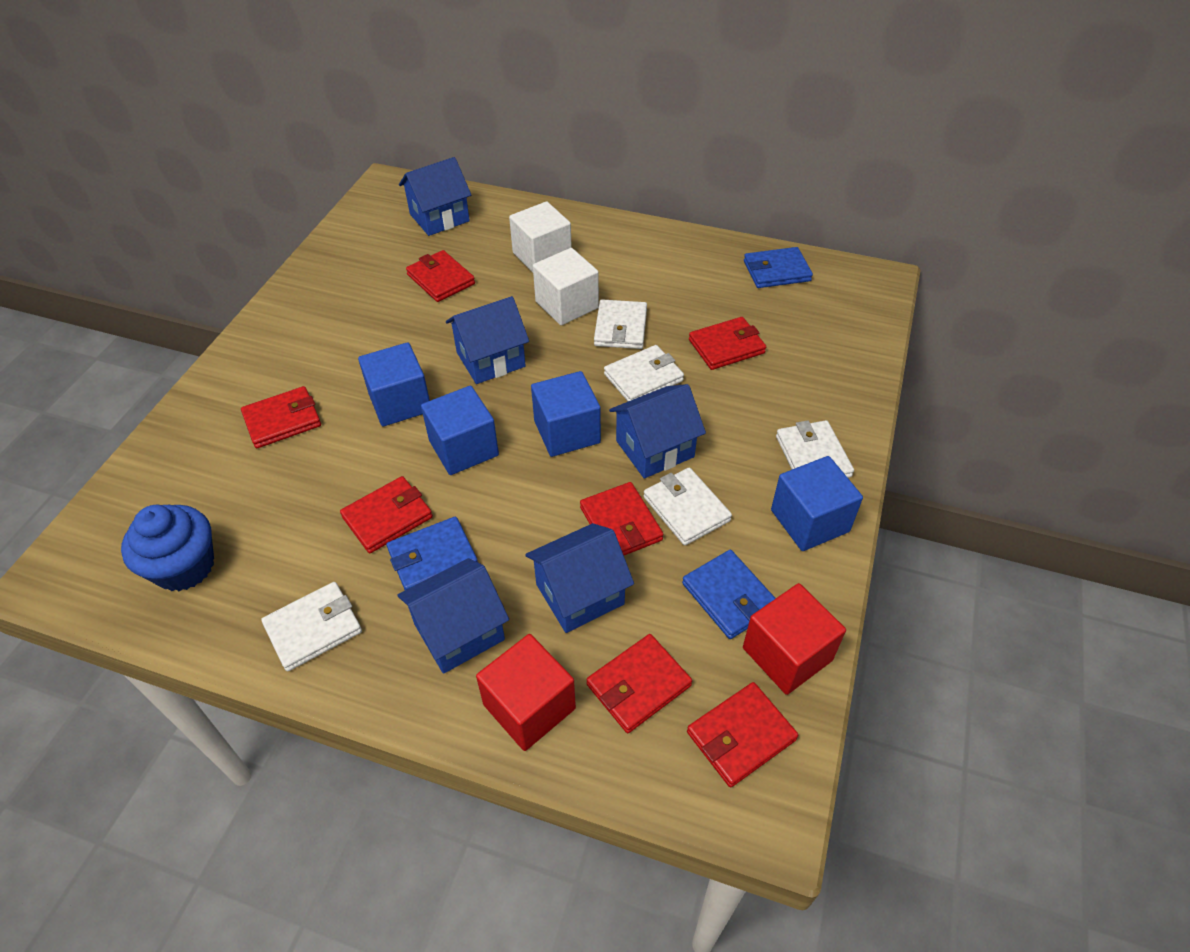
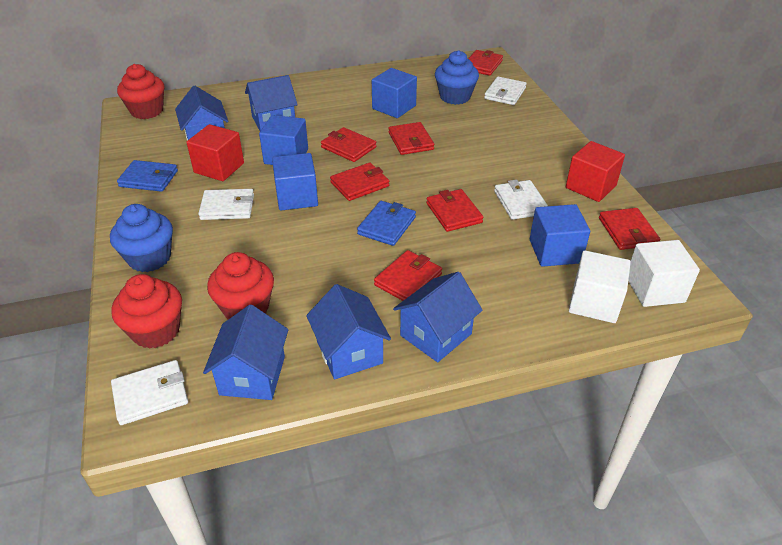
blue cupcake: [121,505,214,591] = 1 -> [110,204,173,272] [435,50,479,105] = 2
blue wallet: [387,517,478,590] [682,550,776,639] [744,247,813,288] = 3 -> [117,160,178,192] [357,201,416,246] = 2
red cupcake: none = 0 -> [111,274,182,349] [117,64,164,119] [207,252,274,320] = 3
white wallet: [261,582,362,671] [594,299,647,349] [604,345,684,401] [644,467,732,545] [776,420,854,478] = 5 -> [111,360,188,425] [198,189,254,220] [484,77,527,105] [494,180,548,220] = 4

